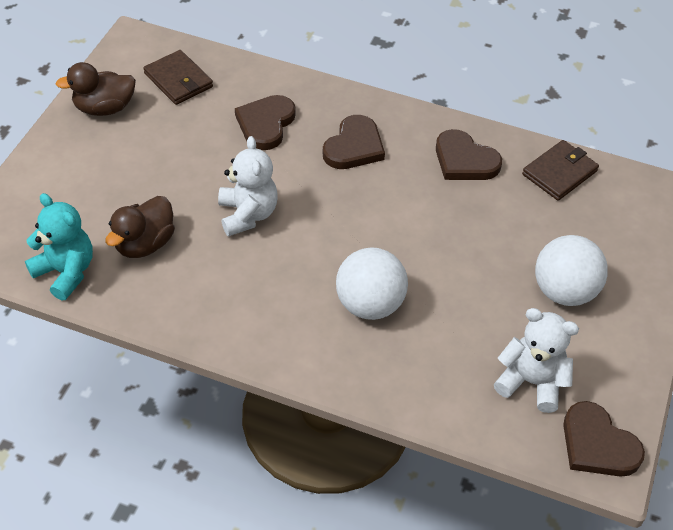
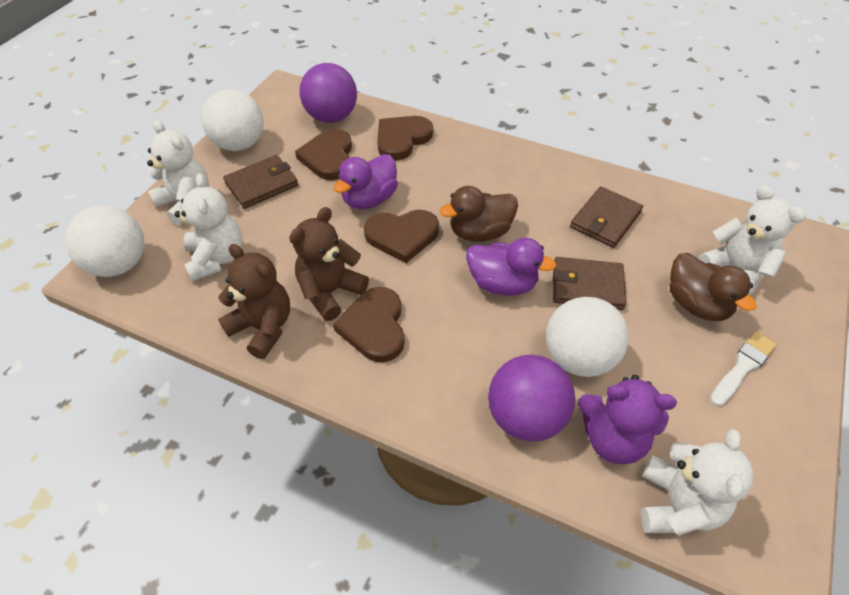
brown teddy bear: none = 0 -> [218,244,290,359] [289,207,369,321] = 2
brown wallet: [143,50,213,105] [522,140,599,201] = 2 -> [223,155,298,209] [553,257,626,310] [570,186,643,248] = 3
purple ball: none = 0 -> [300,63,357,123] [488,355,575,442] = 2
purple duck: none = 0 -> [334,154,398,209] [466,238,557,296] = 2
purple teddy bear: none = 0 -> [578,375,677,464] = 1
turquoise teddy bear: [25,193,93,300] = 1 -> none = 0
white ball: [336,247,408,320] [535,235,608,306] = 2 -> [65,206,144,277] [201,89,264,151] [546,297,629,377] = 3
white brush: none = 0 -> [710,332,776,407] = 1
white teddy bear: [218,136,278,237] [494,308,579,413] = 2 -> [147,120,209,226] [175,174,243,282] [641,429,754,536] [699,185,806,296] = 4

